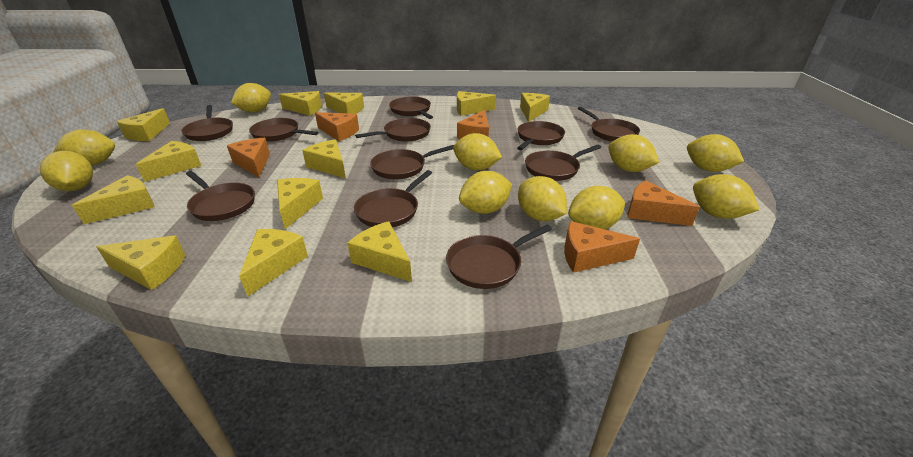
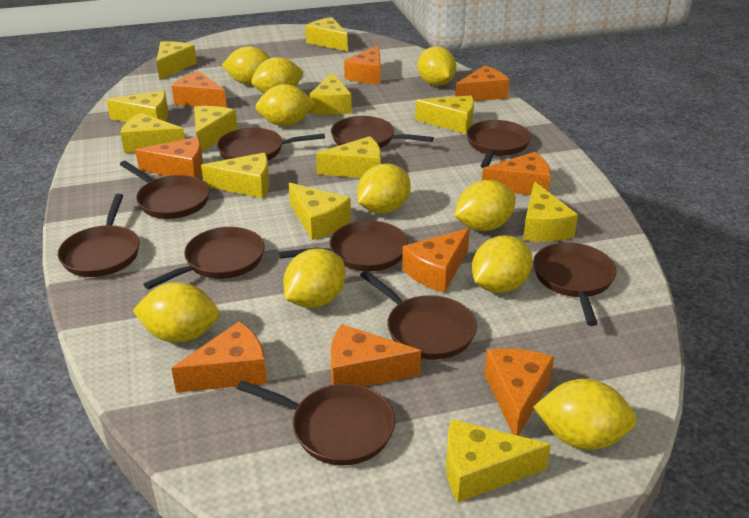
brown pan: [182,105,233,141] [186,171,255,221] [249,118,318,142] [354,170,432,227] [355,118,431,142] [370,145,454,179] [389,96,433,119] [446,225,552,289] [517,121,565,150] [525,144,601,181] [578,106,640,142] = 11 -> [58,194,140,277] [120,161,210,219] [143,227,265,289] [217,128,325,160] [237,380,395,466] [279,220,408,271] [331,116,434,148] [360,270,477,360] [467,120,531,168] [533,242,617,326] = 10
orange cheese: [227,138,270,177] [315,112,359,141] [457,110,489,139] [564,221,640,273] [628,180,700,226] = 5 -> [135,137,203,178] [171,71,227,108] [171,321,267,393] [331,324,421,386] [344,45,381,84] [402,228,470,293] [455,66,509,101] [482,152,551,195] [484,349,554,436] = 9

